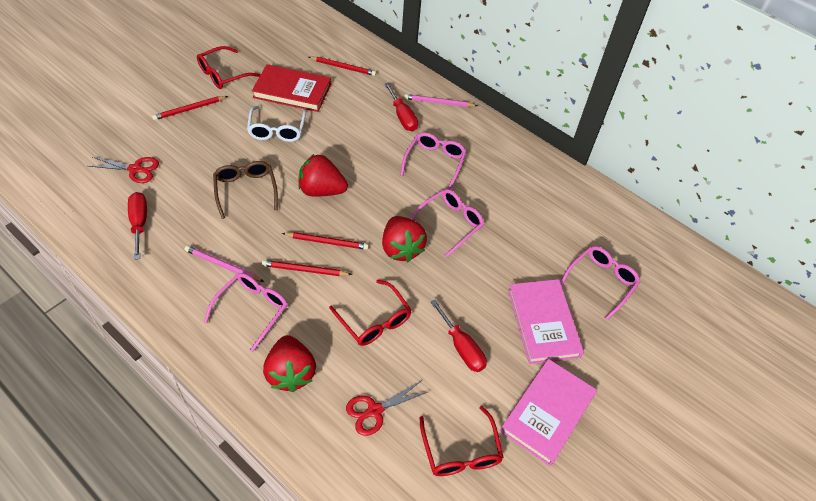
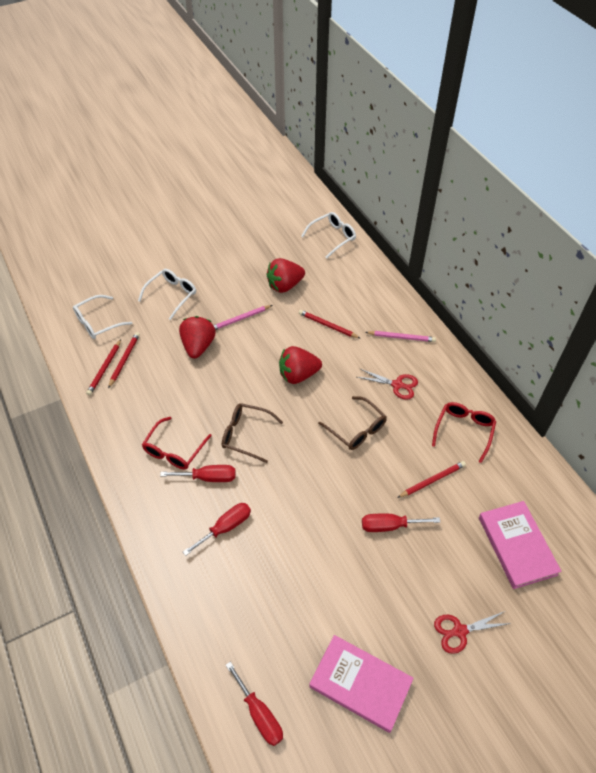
brown glasses: [213,161,278,219] = 1 -> [222,403,283,463] [318,396,387,450] = 2
pink glasses: [204,273,288,352] [400,133,466,190] [411,189,484,257] [560,246,640,320] = 4 -> none = 0
red book: [252,64,331,112] = 1 -> none = 0
red glasses: [197,46,260,89] [329,280,411,346] [419,406,504,476] = 3 -> [142,417,212,470] [432,402,496,463] = 2
red screwdriver: [128,192,147,260] [385,83,418,131] [431,300,487,372] = 3 -> [160,465,236,482] [183,503,251,556] [226,661,283,746] [362,514,440,532] = 4
white glasses: [247,106,306,142] = 1 -> [73,295,133,339] [138,269,196,320] [301,212,356,258] = 3

